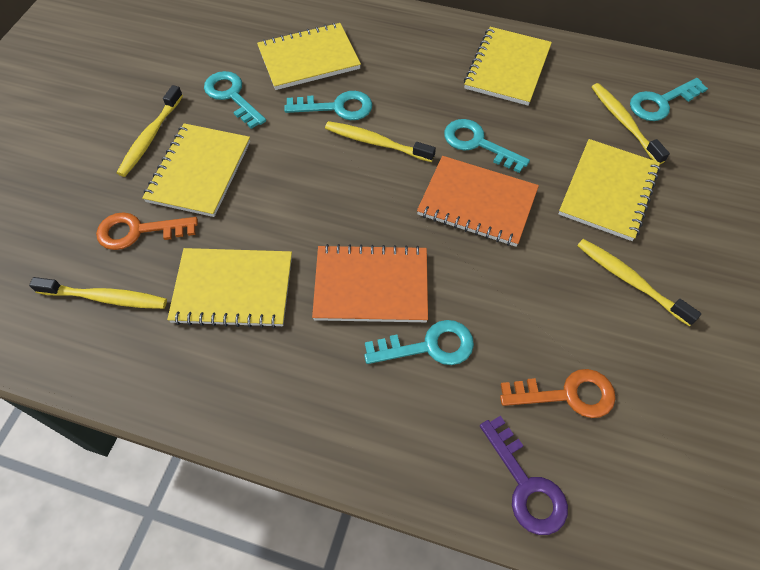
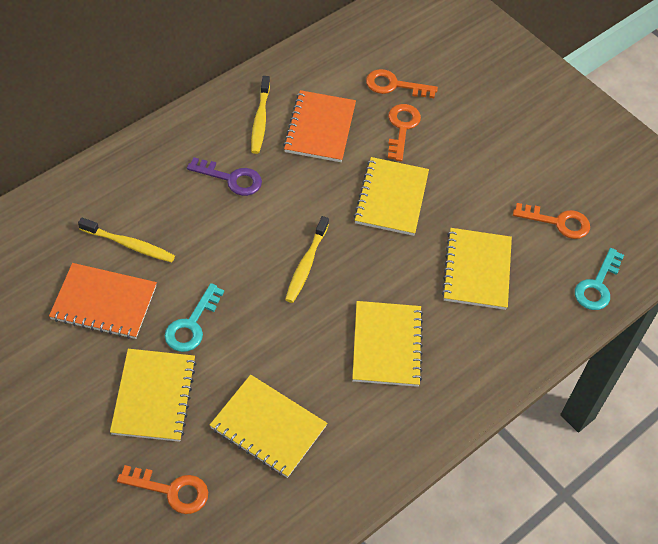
orange key: [96,212,198,250] [500,369,616,418] = 2 -> [117,465,208,514] [366,69,438,98] [388,104,421,161] [513,203,590,239] = 4
turquoise key: [204,71,266,129] [284,91,372,120] [364,320,474,365] [444,119,530,173] [630,78,708,121] = 5 -> [165,283,224,352] [575,248,624,310] = 2
yellow toothbrush: [29,277,167,309] [117,85,183,177] [325,121,436,162] [577,239,701,326] [591,83,670,164] = 5 -> [78,218,175,262] [251,76,270,154] [285,216,329,303] = 3

